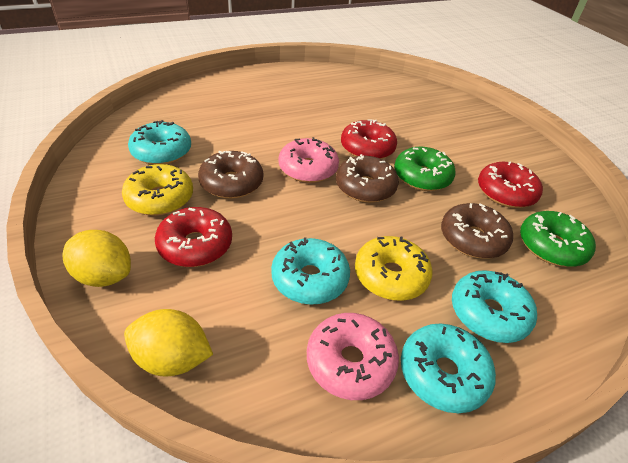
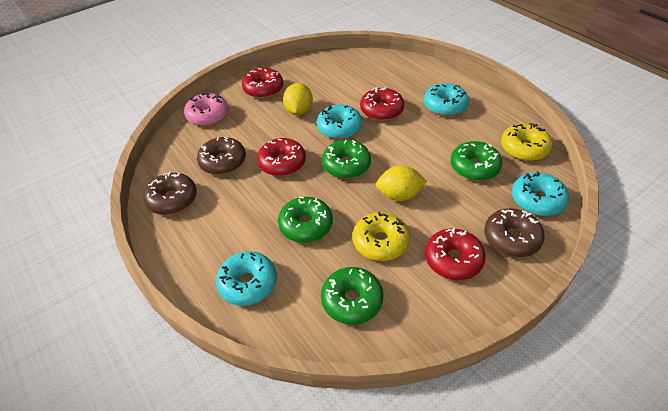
green donut: [394,147,456,191] [520,211,596,267] = 2 -> [278,197,333,243] [321,267,384,325] [322,140,371,179] [451,141,502,181] = 4
pink donut: [279,137,339,183] [307,313,399,400] = 2 -> [184,93,228,126] = 1
red donut: [155,207,232,267] [341,119,397,159] [478,161,543,208] = 3 -> [242,68,283,98] [257,138,306,176] [360,87,404,121] [425,228,486,280] = 4

